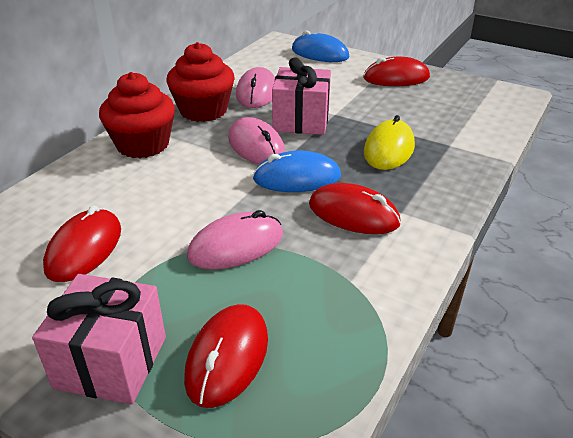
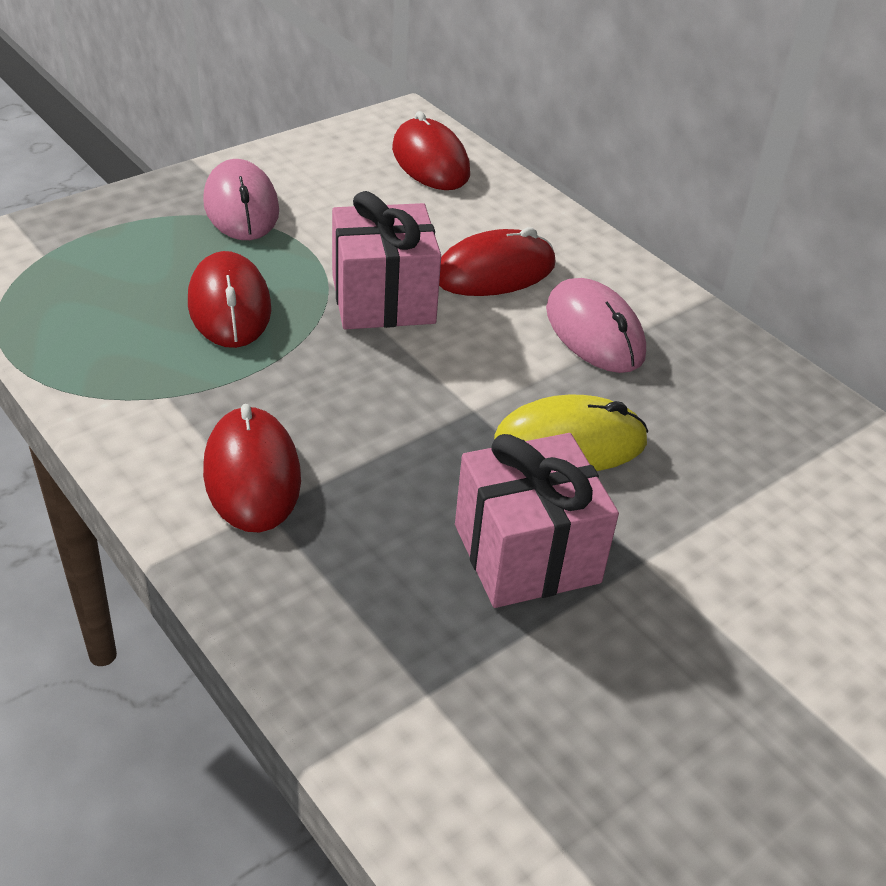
blue mouse: [253,151,341,192] [292,30,349,62] = 2 -> none = 0
pink mouse: [187,210,283,269] [228,117,285,164] [236,67,275,108] = 3 -> [203,159,279,240] [546,278,646,373] = 2
red cupcake: [99,72,175,159] [167,42,235,122] = 2 -> none = 0

